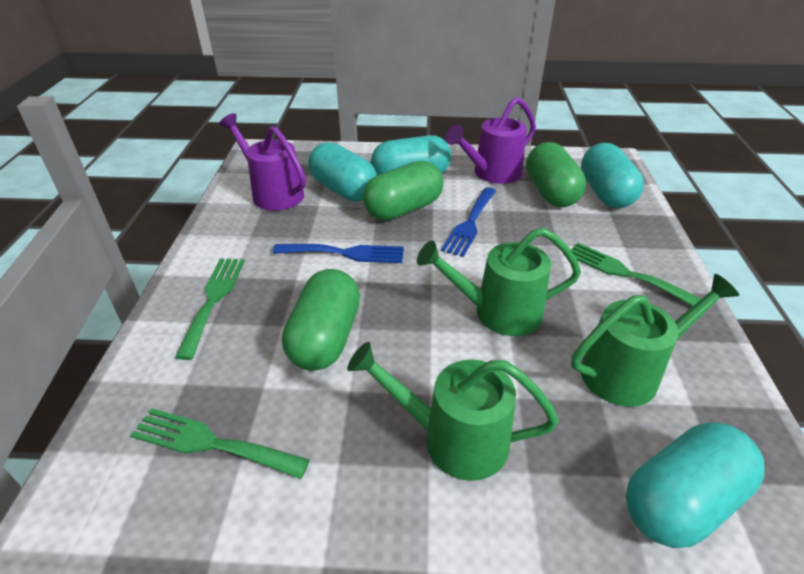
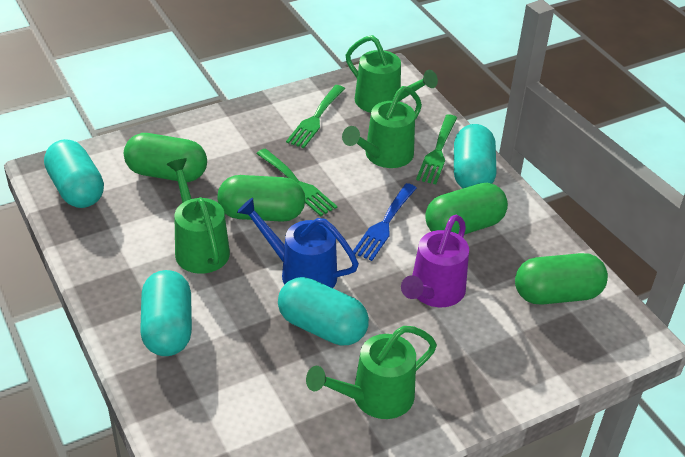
blue fork: [273,244,404,263] [441,187,496,257] = 2 -> [353,183,416,261] = 1
blue watering can: none = 0 -> [237,198,359,288] = 1
green capsule: [282,269,360,371] [363,161,443,220] [526,142,586,207] = 3 -> [124,133,207,182] [217,175,305,222] [425,183,508,235] [515,253,608,305] = 4
green watering can: [347,342,559,481] [417,228,581,336] [571,274,739,407] = 3 -> [166,158,230,274] [306,326,437,419] [342,86,422,168] [346,35,438,113] = 4
purple watering can: [219,113,306,211] [446,97,536,184] = 2 -> [401,214,469,307] = 1

